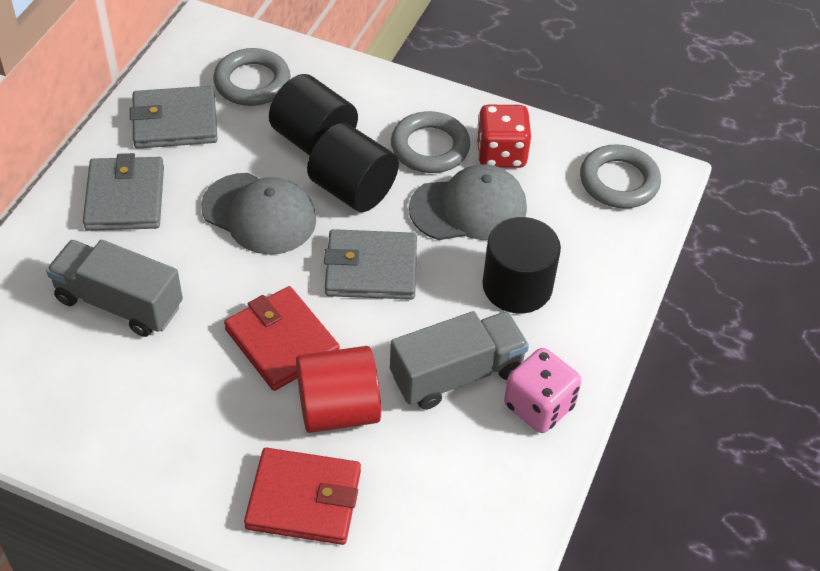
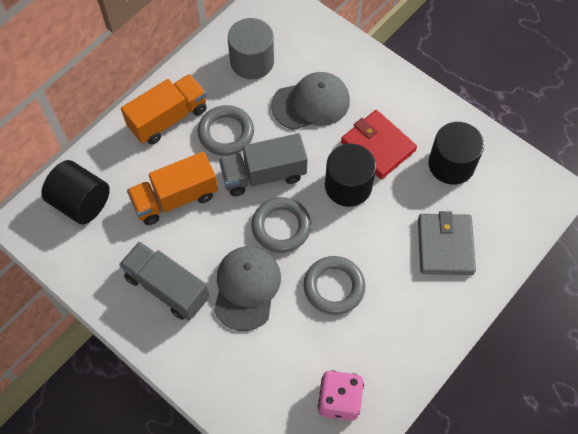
grey cylinder: none = 0 -> [228,18,274,79] = 1
grey wallet: [83,153,164,231] [130,86,218,149] [324,229,417,300] = 3 -> [418,211,476,275] = 1
orange truck: none = 0 -> [121,74,207,144] [127,152,218,225] = 2
red cylinder: [296,346,381,433] = 1 -> none = 0
red dice: [476,105,531,168] = 1 -> none = 0
red wallet: [224,286,340,391] [244,448,361,545] = 2 -> [341,110,417,179] = 1

